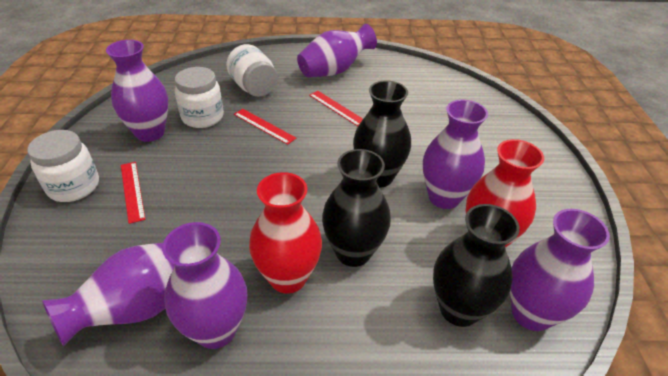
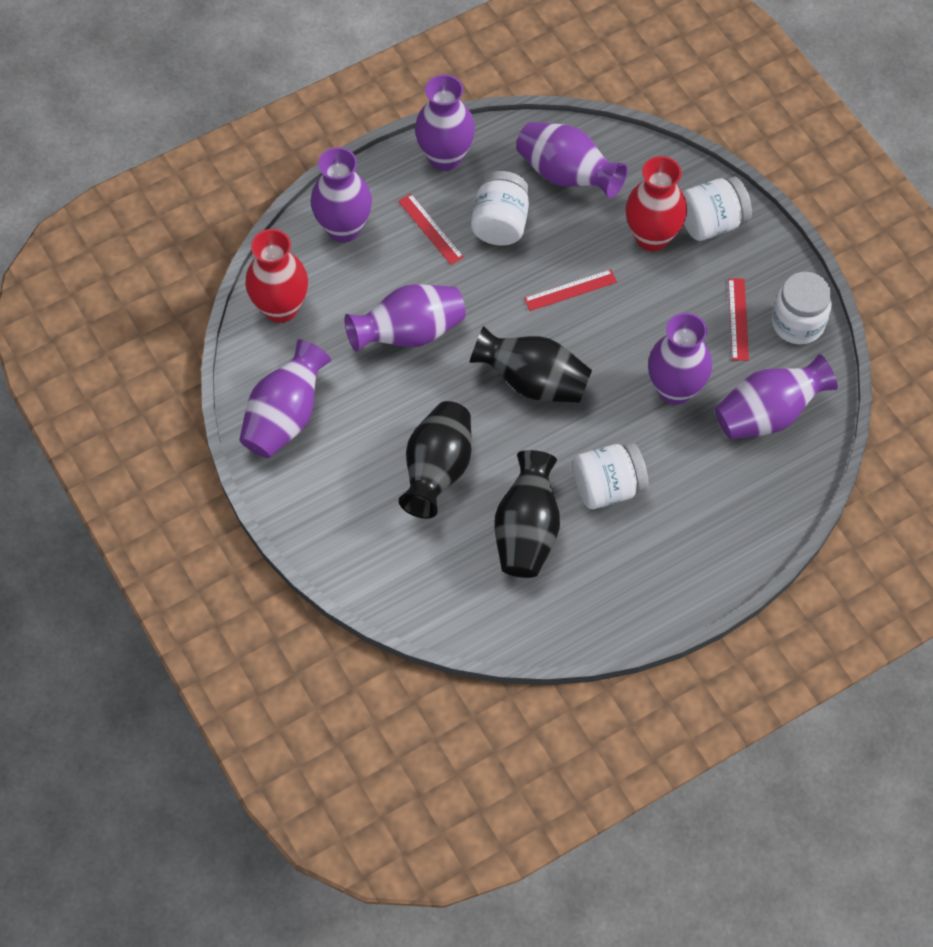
purple vase: [42,243,175,346] [106,40,169,142] [162,222,247,349] [297,24,377,78] [423,100,488,209] [510,209,610,331] = 6 -> [239,339,331,458] [311,147,372,243] [345,284,466,352] [415,74,475,171] [516,122,628,198] [648,313,712,405] [715,354,838,440] = 7
white jar: [28,130,99,202] [175,67,224,128] [226,44,278,97] = 3 -> [471,171,529,246] [573,443,648,509] [682,177,752,241] [772,272,832,345] = 4

